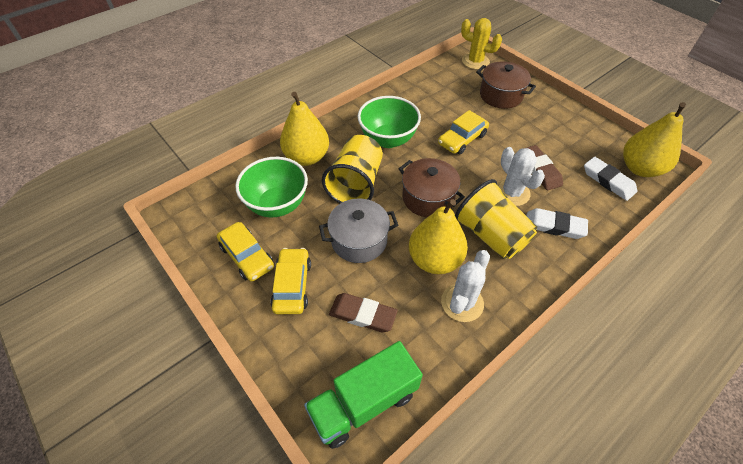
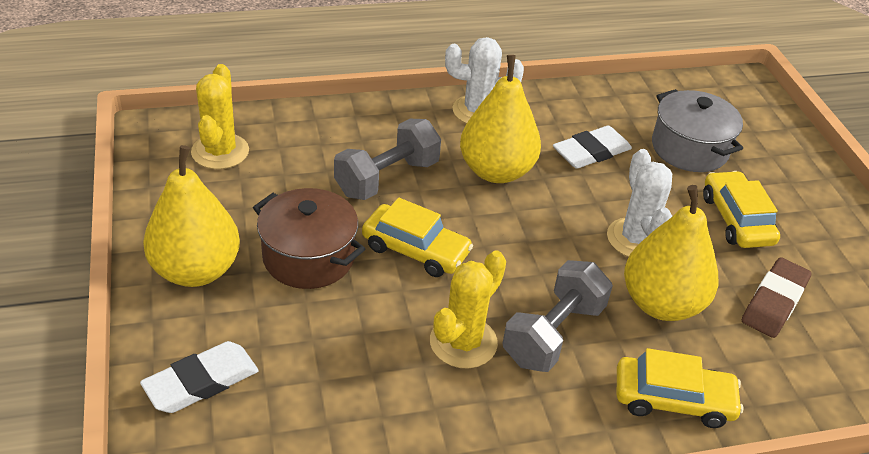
brown eraser: [329,293,398,332] [524,145,563,190] = 2 -> [742,257,812,338] = 1
brown pot: [399,158,465,217] [476,61,536,109] = 2 -> [253,188,365,289] = 1
green bowl: [235,157,308,217] [358,96,421,148] = 2 -> none = 0
green truck: [304,341,423,449] = 1 -> none = 0
grey dumbbell: none = 0 -> [334,119,441,200] [502,260,613,372] = 2
yellow cactus: [461,18,502,70] = 1 -> [191,64,249,169] [430,250,506,369] = 2
yellow cup: [322,135,383,203] [455,179,537,259] = 2 -> none = 0

